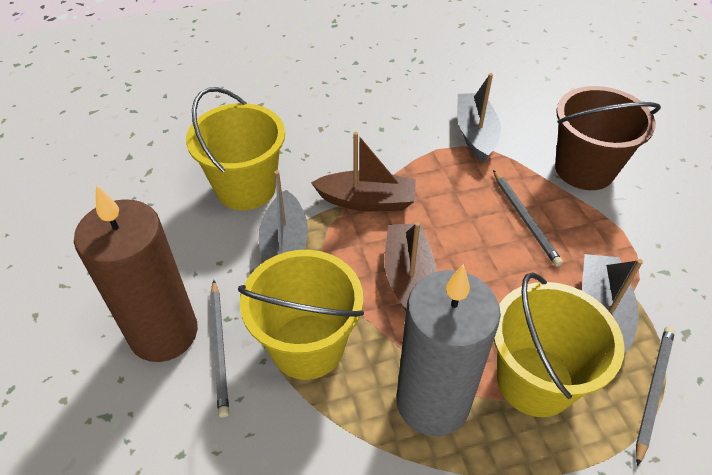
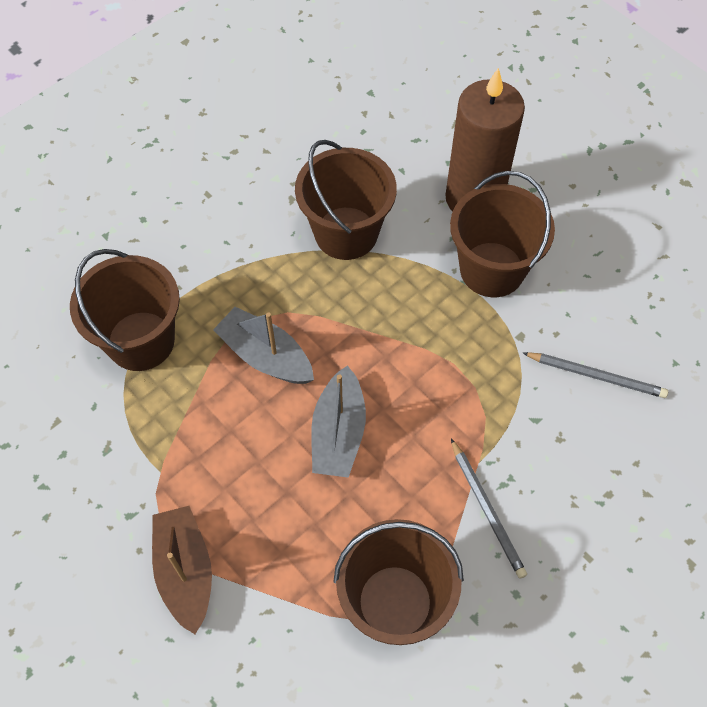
brown boat: [311,132,416,211] [385,222,437,311] = 2 -> [152,506,212,634] = 1
brown bucket: [555,86,661,190] = 1 -> [70,249,180,371] [295,140,397,260] [334,519,464,645] [450,171,555,297] = 4
grey boat: [259,170,308,263] [457,73,501,163] [582,254,643,354] = 3 -> [213,307,314,384] [311,365,366,478] = 2
grey candle: [397,264,501,436] = 1 -> none = 0
grey pencil: [210,280,229,418] [493,170,563,267] [636,326,675,466] = 3 -> [451,439,527,579] [523,352,668,398] = 2
yellow bucket: [186,87,285,210] [238,250,364,380] [494,272,625,417] = 3 -> none = 0

